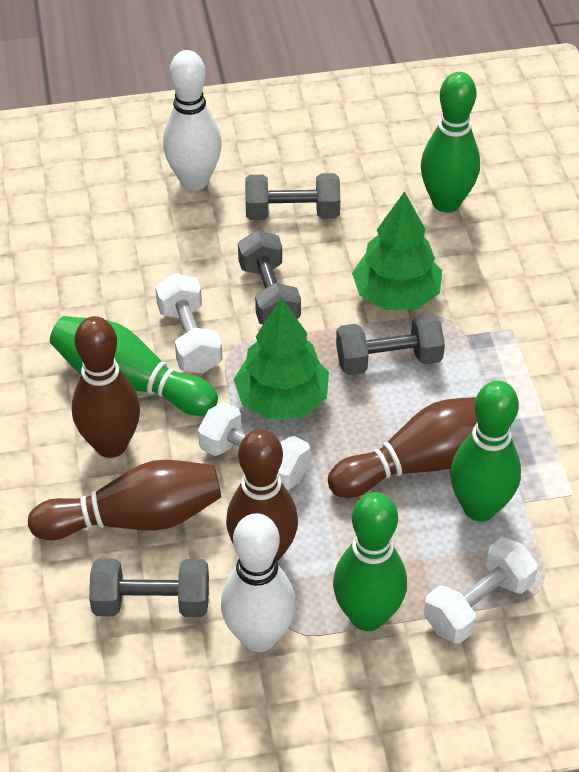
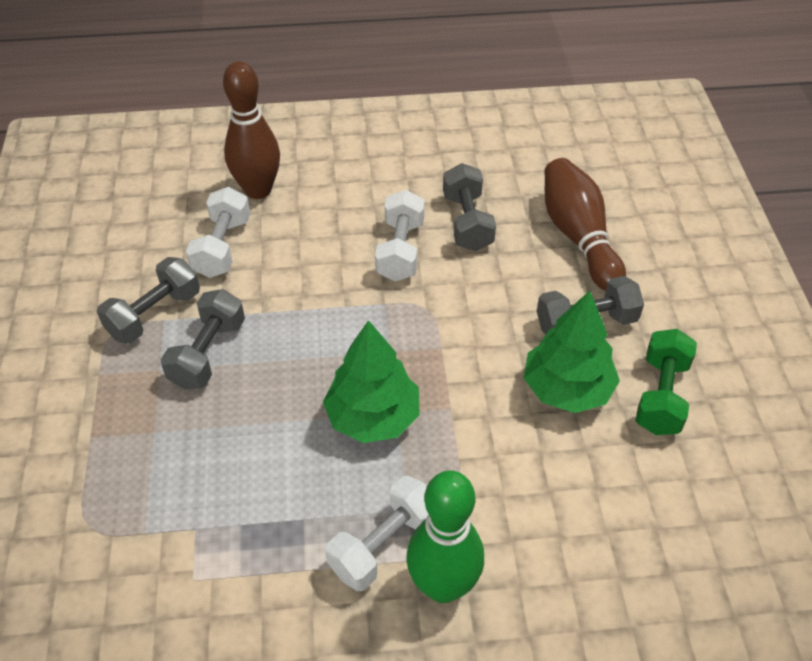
brown bowling pin: [28,460,221,540] [72,316,140,458] [226,429,298,562] [328,397,477,498] = 4 -> [223,61,280,199] [545,158,626,291] = 2
green bowling pin: [50,316,218,416] [333,492,407,631] [421,72,480,212] [450,381,521,522] = 4 -> [406,470,484,603] = 1
green dumbbell: none = 0 -> [635,329,697,435] = 1
white bowling pin: [163,50,222,191] [221,513,296,652] = 2 -> none = 0

